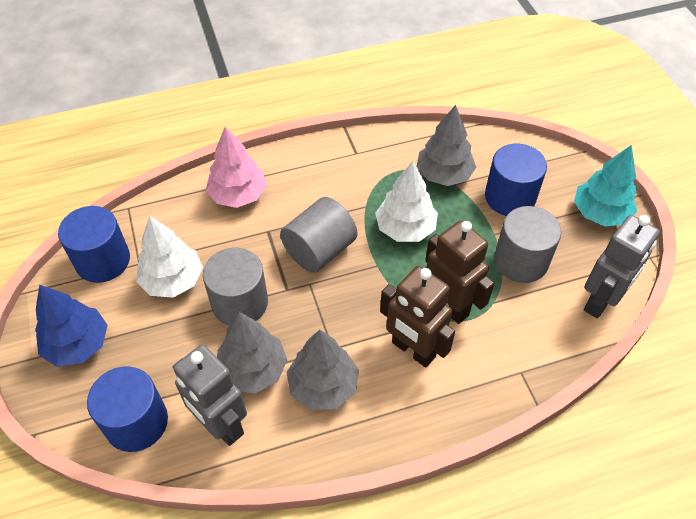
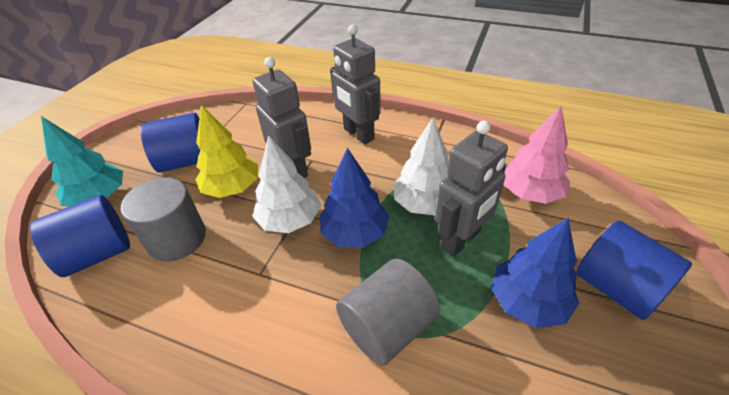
blue tree: [35,285,108,367] = 1 -> [320,148,389,248] [491,218,579,328] = 2
brown robot: [380,266,455,367] [425,221,494,324] = 2 -> none = 0
grey cylinder: [203,248,268,326] [280,197,357,273] [494,206,561,283] = 3 -> [121,177,206,261] [336,259,440,365] = 2
grey robot: [173,345,247,446] [584,215,660,318] = 2 -> [252,57,311,178] [330,25,381,144] [435,121,508,257] = 3
grey tree: [217,312,287,394] [286,330,359,410] [417,105,476,186] = 3 -> none = 0
yellow tree: none = 0 -> [195,105,258,198] = 1

